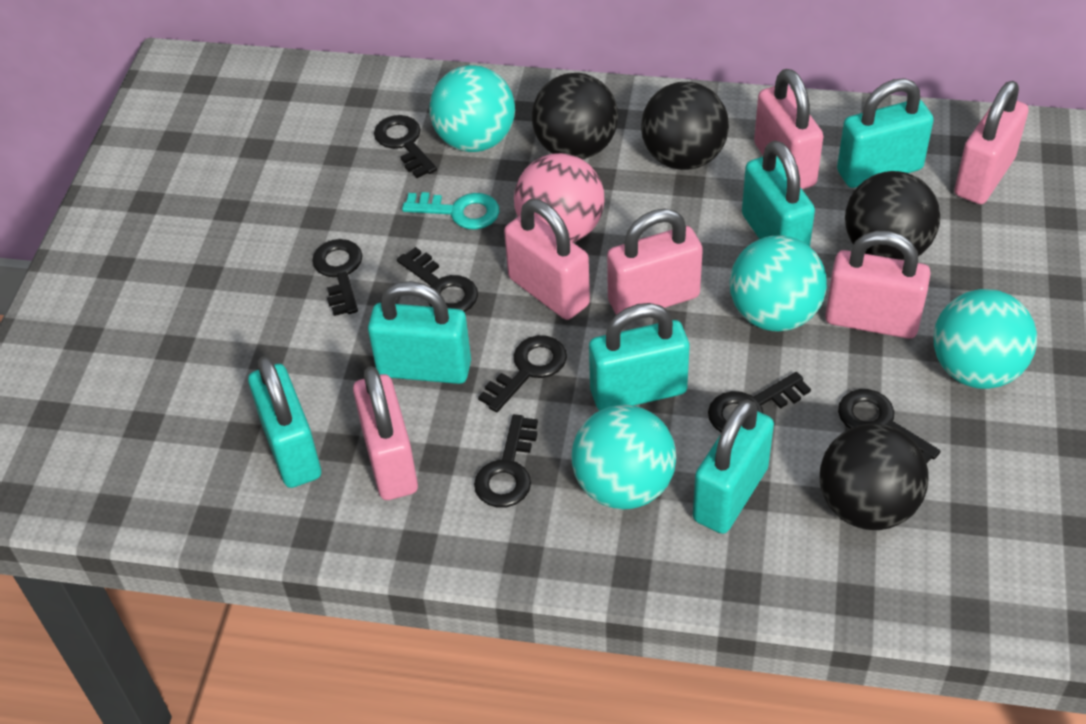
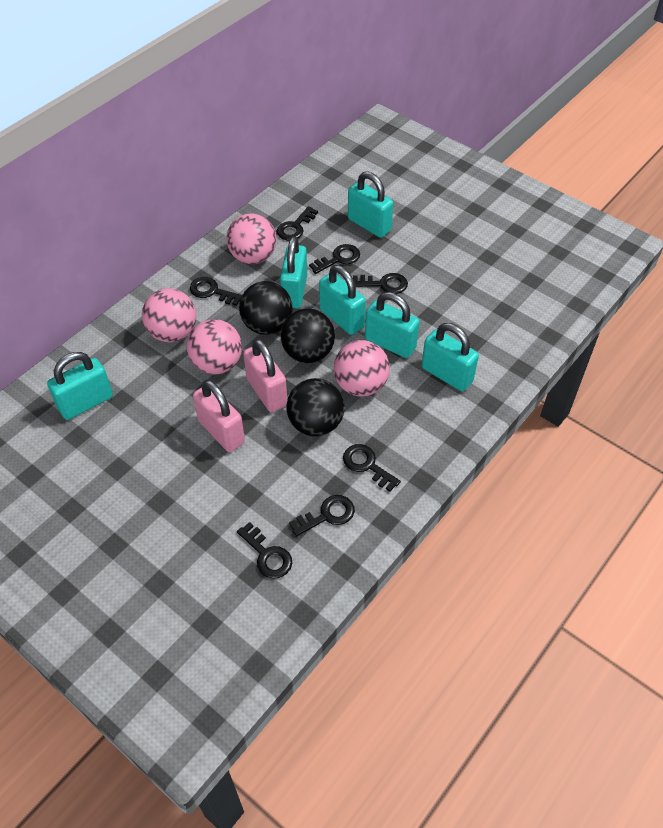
black ball: [532,73,618,159] [641,82,729,170] [820,424,929,530] [845,171,940,260] = 4 -> [239,281,293,335] [280,308,335,363] [286,378,345,436] = 3
pink ball: [514,153,605,242] = 1 -> [142,288,196,342] [187,319,242,375] [226,213,276,264] [334,340,390,397] = 4
pink padlock: [353,366,418,500] [504,199,590,320] [607,209,703,315] [754,69,823,189] [825,231,931,339] [954,81,1029,204] = 6 -> [193,380,245,452] [243,339,287,412] = 2
turquoise ball: [429,65,515,152] [571,404,676,510] [730,235,827,331] [933,289,1037,389] = 4 -> none = 0
turquoise key: [402,192,499,230] = 1 -> none = 0

